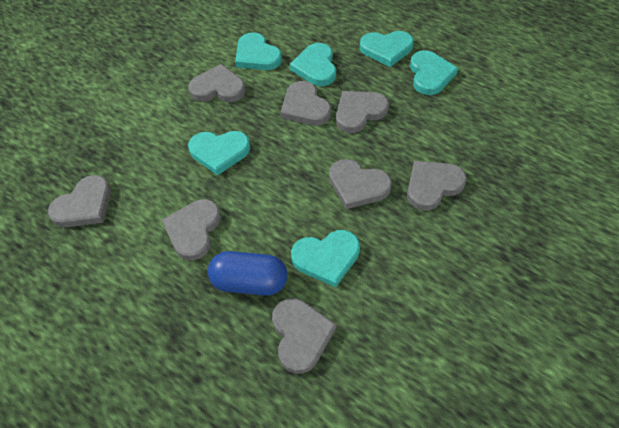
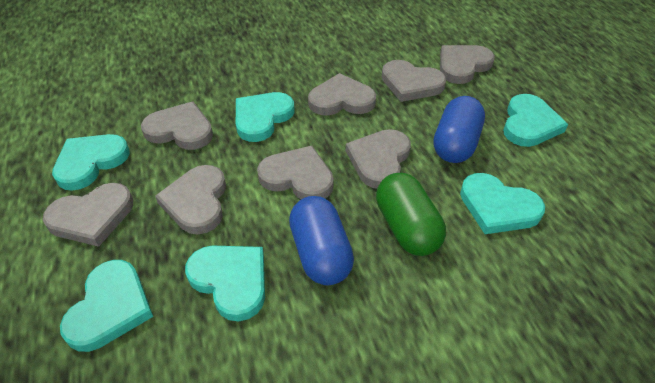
blue capsule: [208,251,287,296] = 1 -> [289,196,354,285] [433,96,485,163] = 2
green capsule: none = 0 -> [376,173,446,256] = 1

